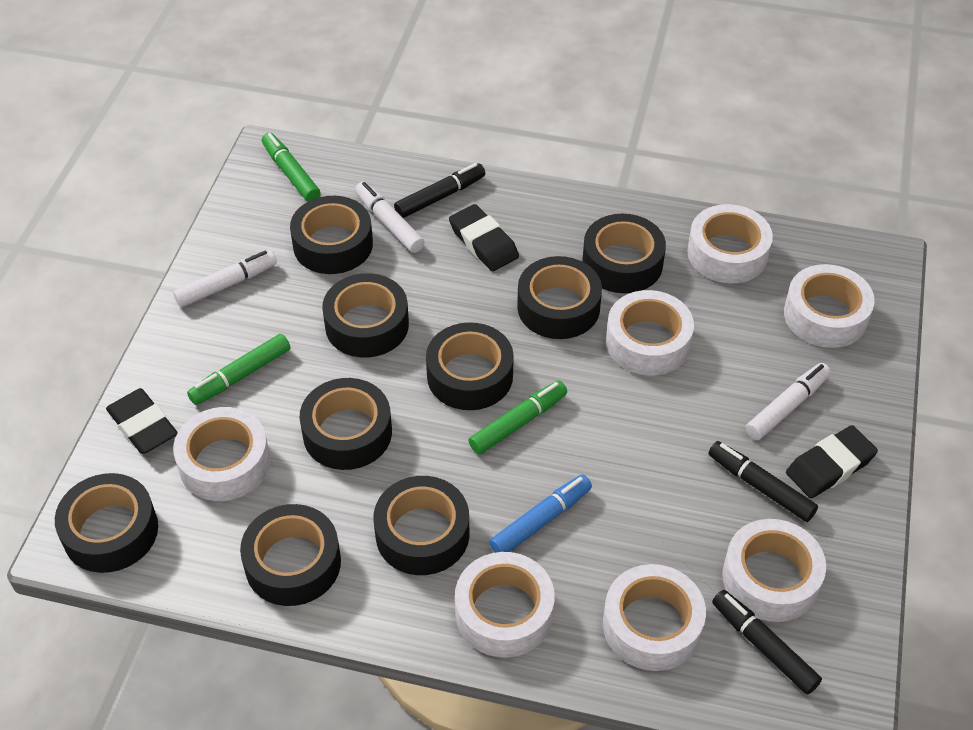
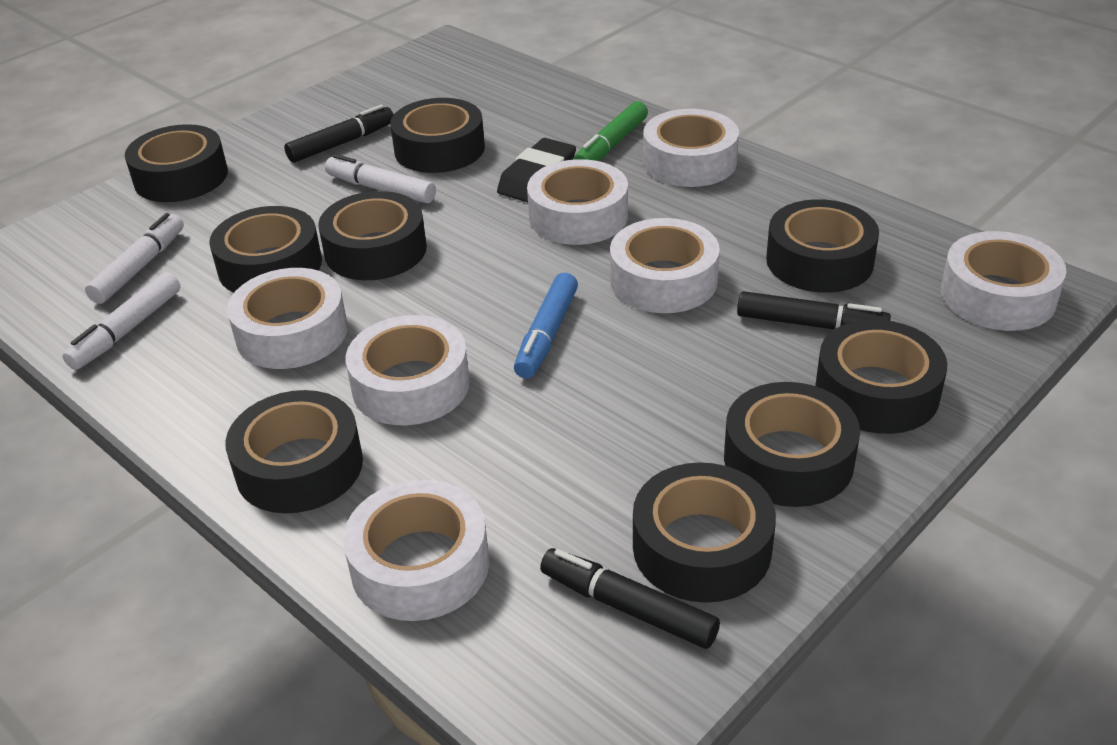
black eraser: [106,388,178,454] [449,204,519,271] [786,425,878,498] = 3 -> [497,138,576,202] = 1
green marker: [187,334,290,405] [262,133,321,202] [468,381,567,454] = 3 -> [574,101,648,161] = 1

